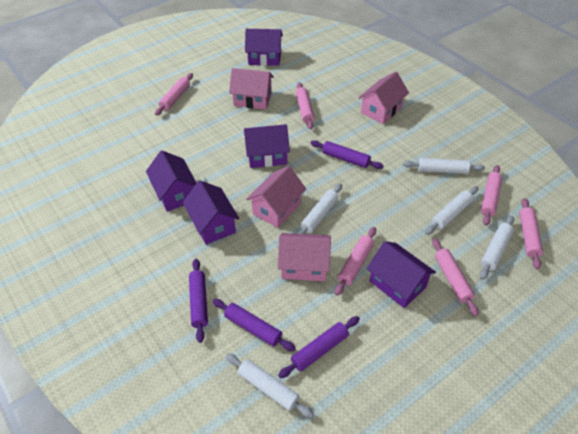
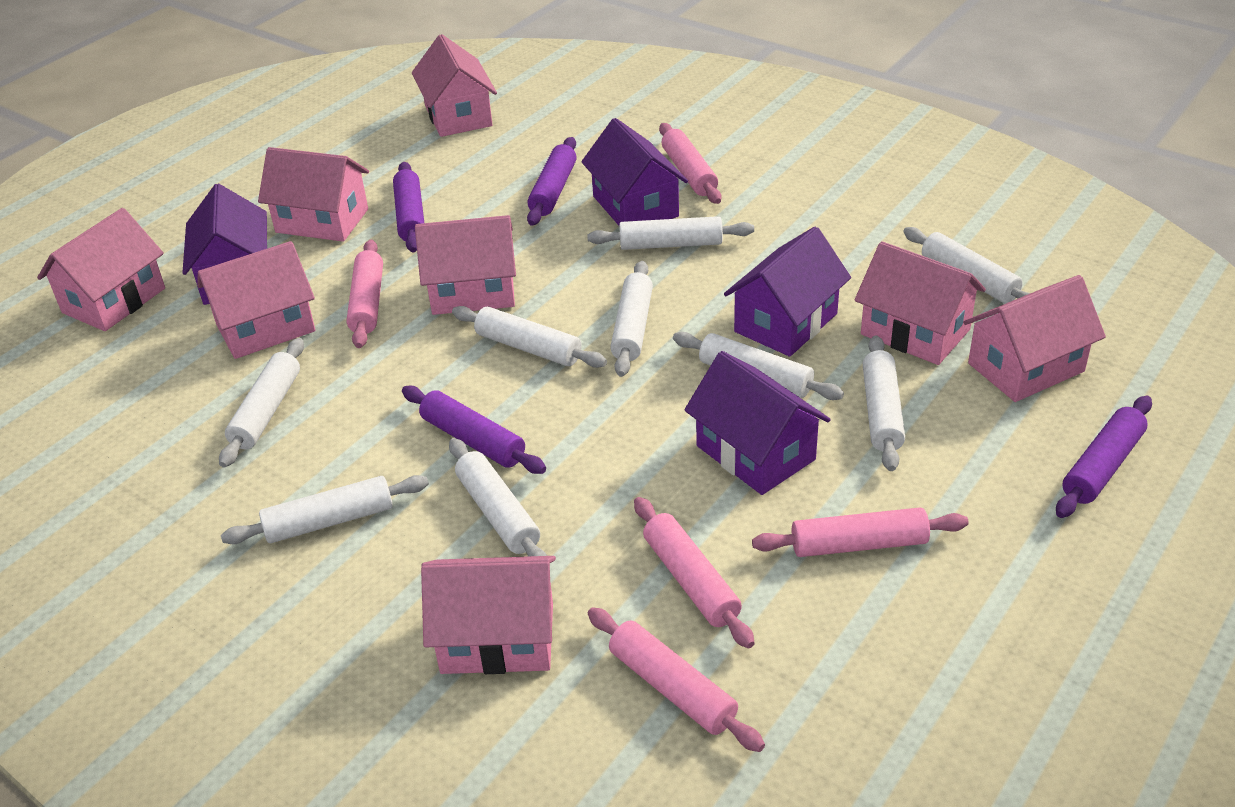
pink house: [229,68,274,109] [246,166,306,228] [278,233,331,281] [358,72,409,124] = 4 -> [37,208,165,331] [198,241,315,359] [258,147,369,242] [412,34,497,137] [415,215,516,315] [421,556,556,674] [855,241,986,365] [963,275,1106,402] = 8
pink rolling pin: [155,73,193,116] [296,82,314,130] [335,227,376,296] [432,238,479,316] [481,165,502,226] [519,198,543,269] = 6 -> [346,240,383,348] [588,607,765,752] [634,497,755,648] [659,123,721,204] [752,507,969,557] = 5
purple house: [146,150,197,212] [183,181,239,245] [244,124,290,168] [245,29,283,66] [366,241,436,308] = 5 -> [182,184,267,305] [581,118,688,225] [684,351,831,495] [724,227,851,357] = 4
white rolling pin: [226,354,314,418] [297,184,342,234] [403,158,485,174] [425,186,478,235] [480,216,514,280] = 5 -> [219,338,304,468] [221,475,429,544] [449,438,547,556] [452,306,607,368] [587,216,754,250] [610,261,653,377] [673,332,844,400] [863,335,905,471] [903,227,1030,304] = 9

